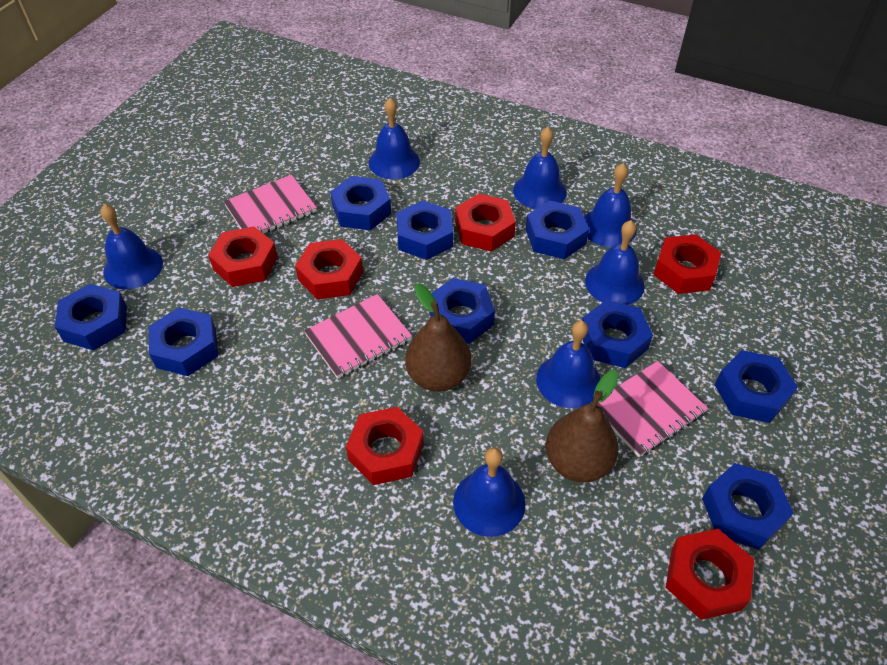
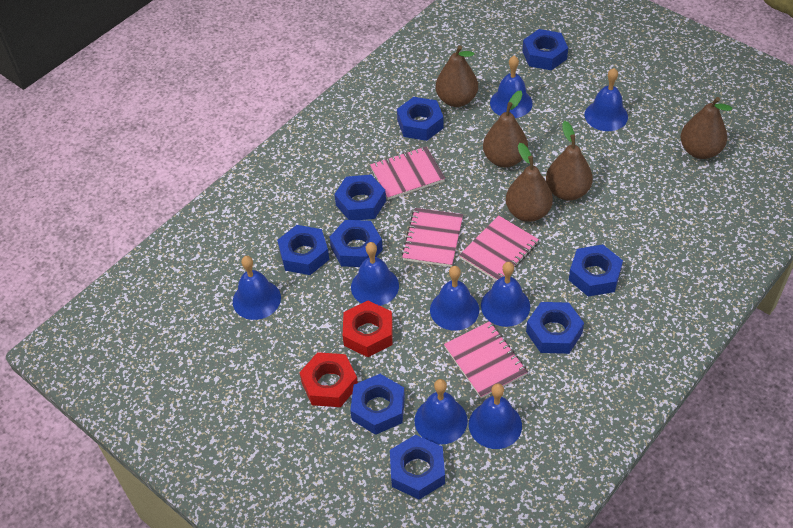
blue bell: [101,204,163,289] [369,98,420,179] [453,447,525,537] [513,127,567,209] [536,321,600,408] [584,163,637,247] [585,220,645,305] = 7 -> [233,256,281,320] [351,242,399,306] [414,379,468,445] [430,266,479,331] [469,383,522,449] [481,262,530,327] [490,56,533,118] [585,68,628,131] = 8
brown pear: [405,283,472,392] [546,370,619,483] = 2 -> [436,45,478,107] [483,91,528,168] [506,143,553,222] [546,121,593,201] [681,97,733,159] = 5
pink notebook: [223,175,317,233] [304,294,412,379] [597,361,708,457] = 3 -> [370,146,445,200] [402,208,463,267] [444,321,528,398] [459,215,539,281] = 4
red nut: [208,227,278,287] [295,239,363,299] [346,407,424,485] [455,193,516,252] [653,234,721,294] [666,529,754,620] = 6 -> [299,352,358,407] [343,301,393,357] = 2

